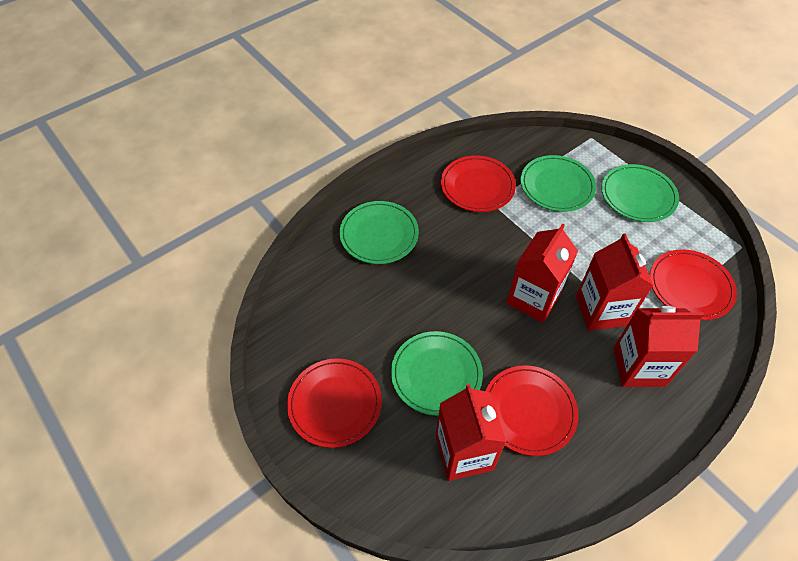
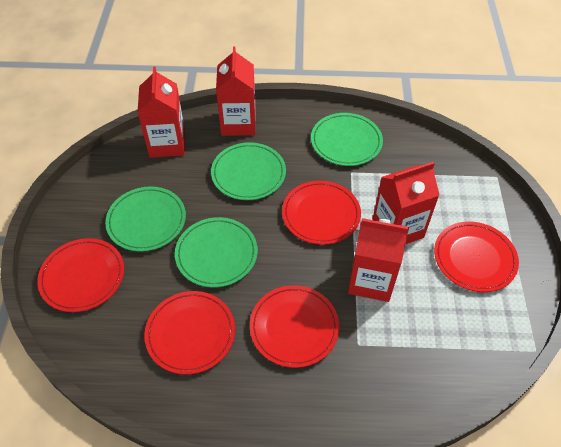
red plate: [287,358,382,448] [441,156,516,212] [486,365,579,456] [650,249,737,320] = 4 -> [37,238,124,312] [144,291,235,374] [250,285,339,368] [282,181,361,245] [434,221,519,292] = 5

